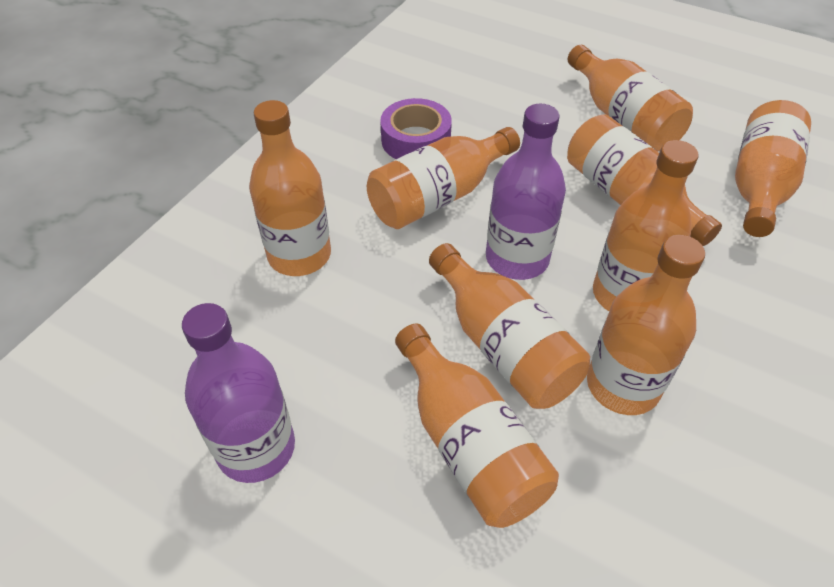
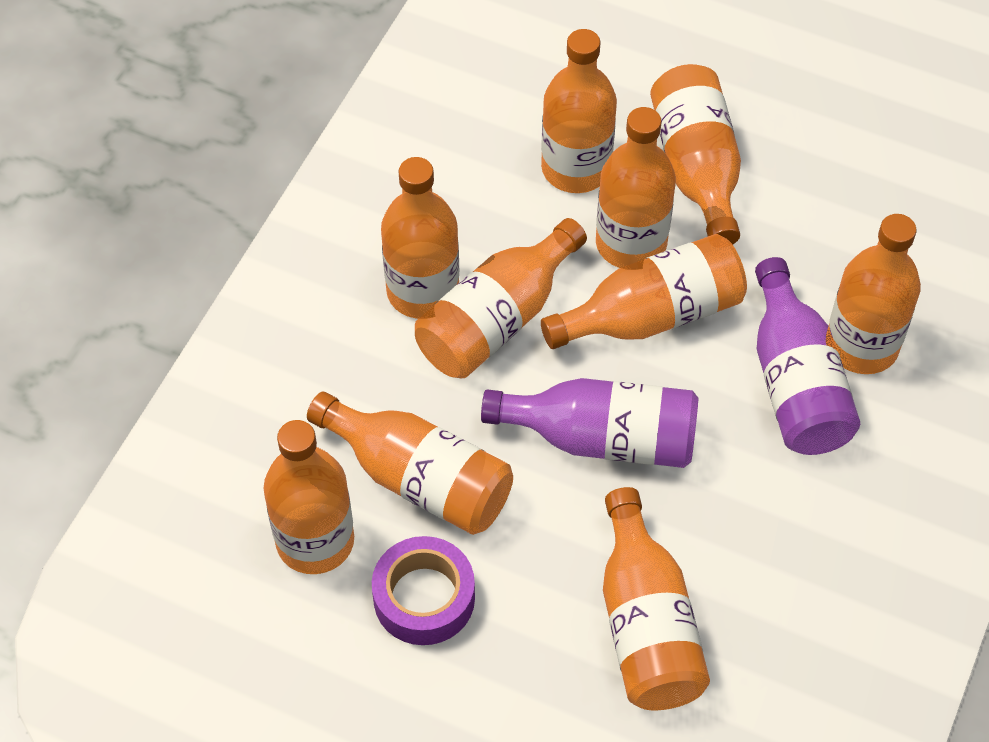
orange bottle: [249,100,331,276] [367,127,520,229] [395,323,559,528] [429,243,590,409] [567,114,722,246] [568,45,693,152] [587,235,705,415] [593,140,698,311] [735,100,811,237] = 9 -> [264,420,354,574] [307,392,513,535] [381,157,459,319] [415,218,587,379] [541,29,617,193] [541,234,747,349] [596,107,676,268] [603,487,710,710] [650,64,741,245] [829,214,921,374] = 10

